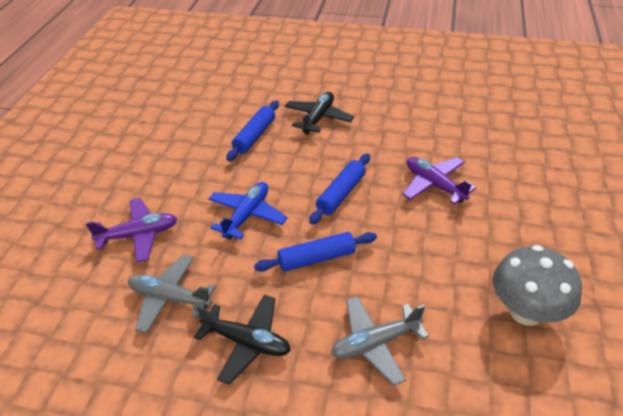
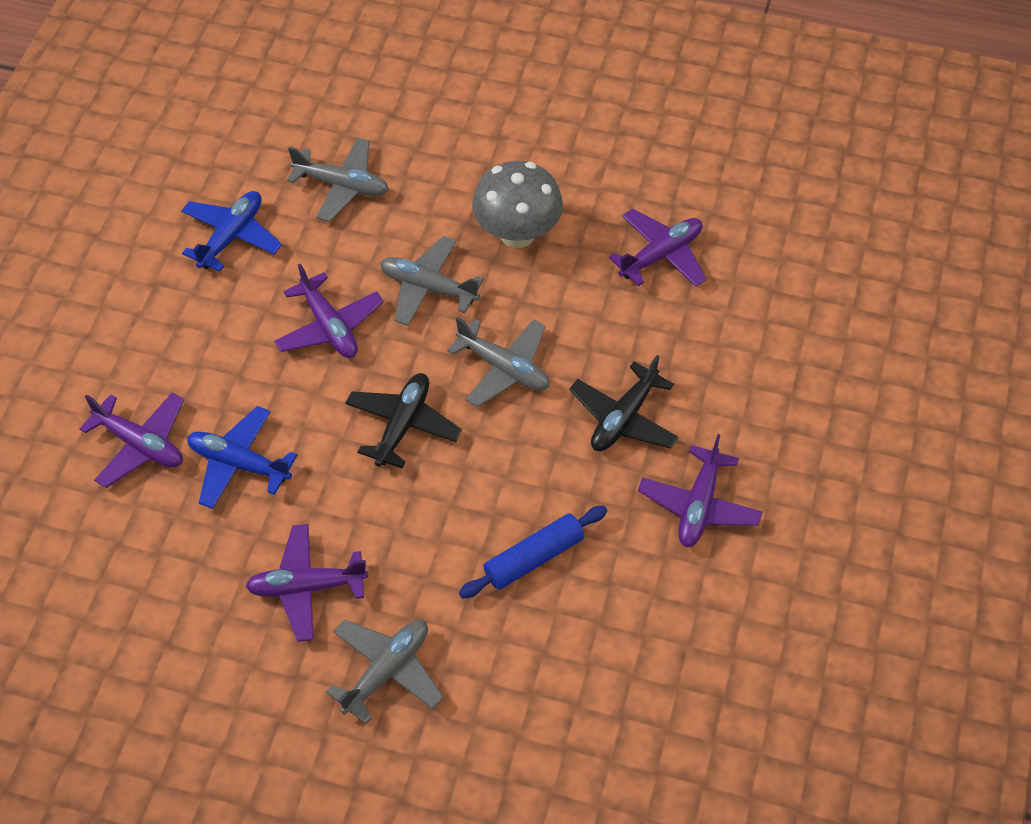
blue plane: [208,182,288,239] = 1 -> [181,191,282,272] [187,406,297,509] = 2
blue rolling pin: [226,100,279,161] [254,232,377,272] [309,153,370,224] = 3 -> [459,506,607,599] = 1
grey plane: [128,254,216,334] [331,296,429,386] = 2 -> [287,137,389,222] [326,620,443,724] [380,236,484,326] [447,317,549,407] = 4
purple plane: [86,198,177,263] [402,157,476,204] = 2 -> [79,392,184,488] [245,524,368,642] [274,264,384,358] [609,209,707,287] [638,434,762,547] = 5

